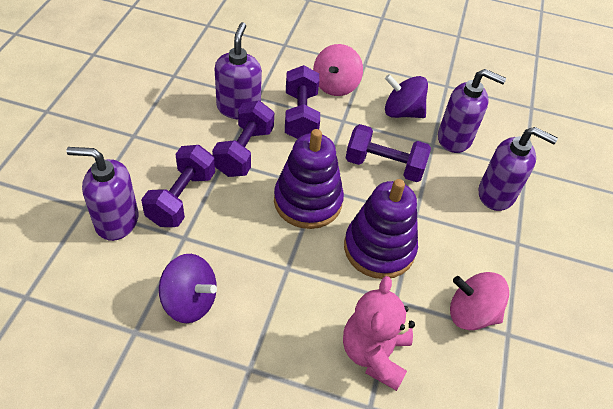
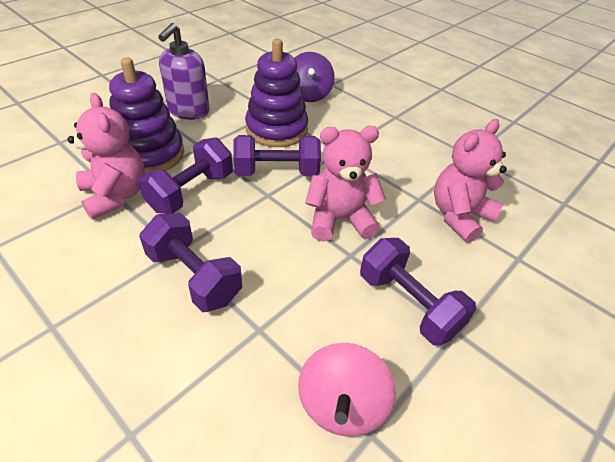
pink spinning top: [313,44,363,96] [450,272,509,330] = 2 -> [298,343,396,437] = 1
pink teddy bear: [343,276,415,391] = 1 -> [68,93,145,220] [305,126,386,242] [434,119,507,243] = 3
purple soap dispenser: [66,147,139,241] [215,22,262,119] [438,69,506,153] [479,127,558,211] = 4 -> [158,23,210,120] = 1
purple spinning top: [159,254,217,323] [385,74,428,118] = 2 -> [295,52,335,102] = 1

